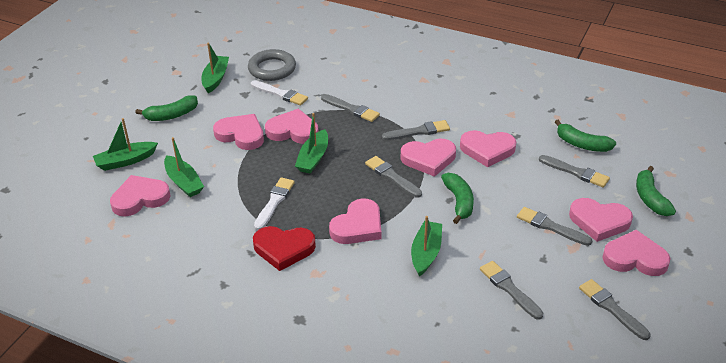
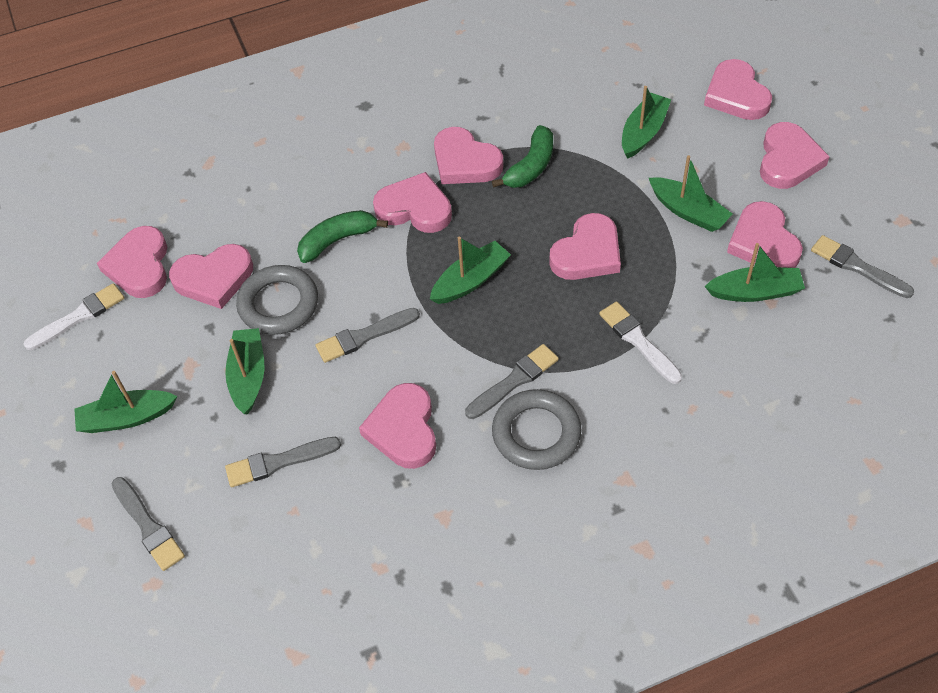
green banana: [135,95,198,121] [441,173,474,224] [555,120,616,152] [636,166,676,216] = 4 -> [297,210,388,263] [492,125,553,188] = 2
green boat: [93,118,158,171] [164,137,204,197] [201,43,229,93] [295,113,328,174] [411,216,442,277] = 5 -> [74,371,177,433] [225,328,265,414] [430,237,511,304] [622,86,671,159] [649,155,732,232] [704,243,805,302] = 6
grey brush: [321,94,380,122] [365,156,422,198] [382,120,450,140] [480,261,543,320] [517,207,592,246] [539,155,610,188] [579,279,651,340] = 7 -> [112,477,185,571] [225,437,341,487] [316,308,420,363] [465,344,559,419] [811,235,914,298] = 5
grey ring: [248,49,296,81] = 1 -> [236,265,318,335] [492,389,581,470] = 2
pink heart: [110,175,171,217] [213,114,264,150] [265,109,319,144] [329,198,381,244] [401,139,456,177] [460,130,516,167] [569,198,633,242] [602,230,671,276] = 8 -> [97,226,167,298] [169,244,253,309] [359,383,436,469] [373,172,452,233] [434,127,504,184] [549,213,621,280] [704,59,772,120] [727,201,803,268] [760,122,830,189] = 9
red heart: [253,226,316,271] = 1 -> none = 0

